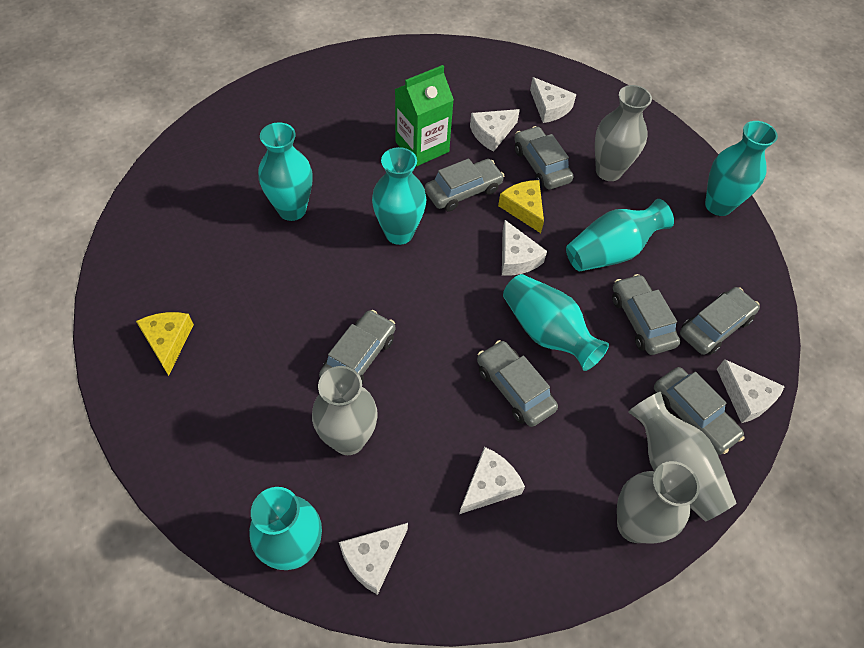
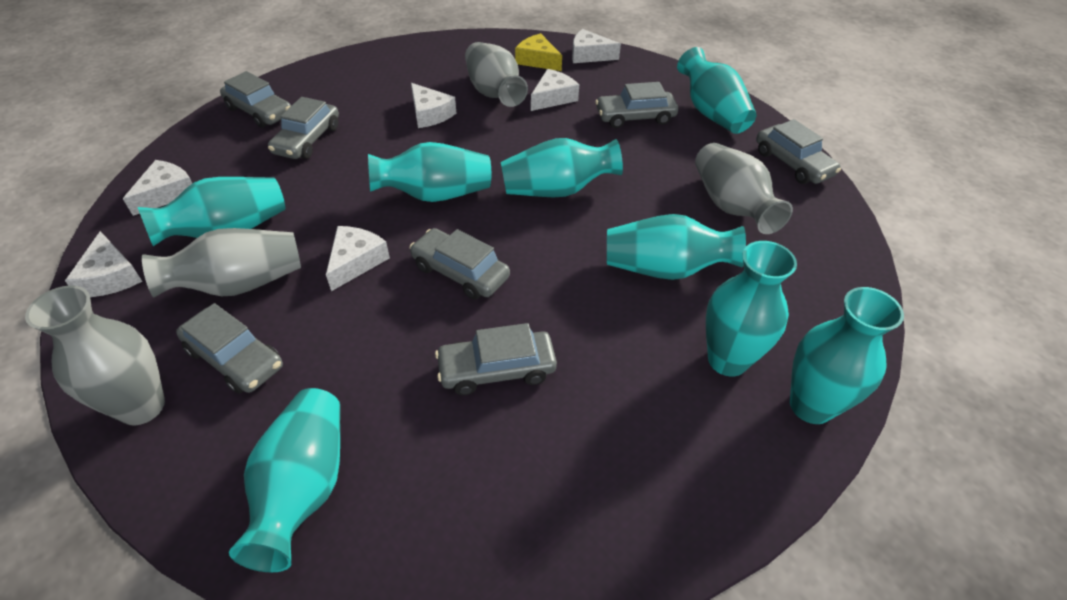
green carton: [395,65,454,166] = 1 -> none = 0
turquoise vase: [249,487,322,570] [258,122,313,221] [372,147,426,245] [503,274,609,371] [566,199,674,271] [705,121,778,216] = 6 -> [138,177,285,246] [229,388,340,572] [368,142,491,202] [501,138,623,197] [607,214,746,280] [677,47,757,134] [706,241,797,377] [790,287,904,424] = 8
yellow cheese: [136,312,194,376] [498,180,544,233] = 2 -> [515,33,562,71] = 1

